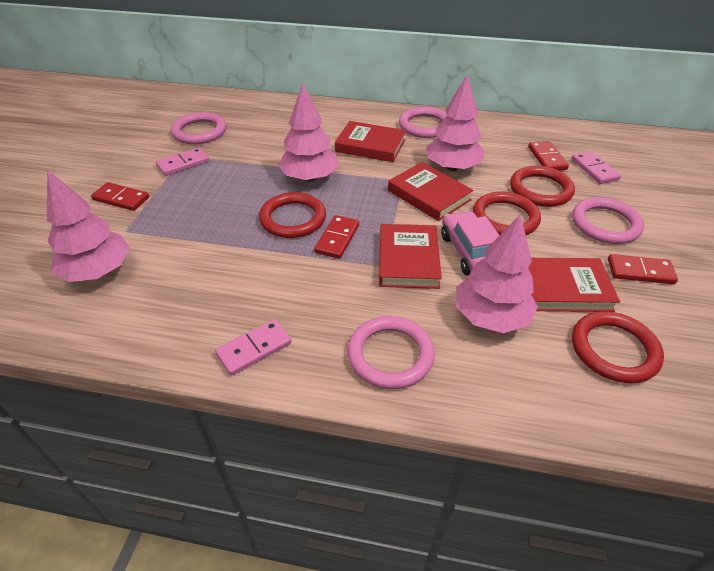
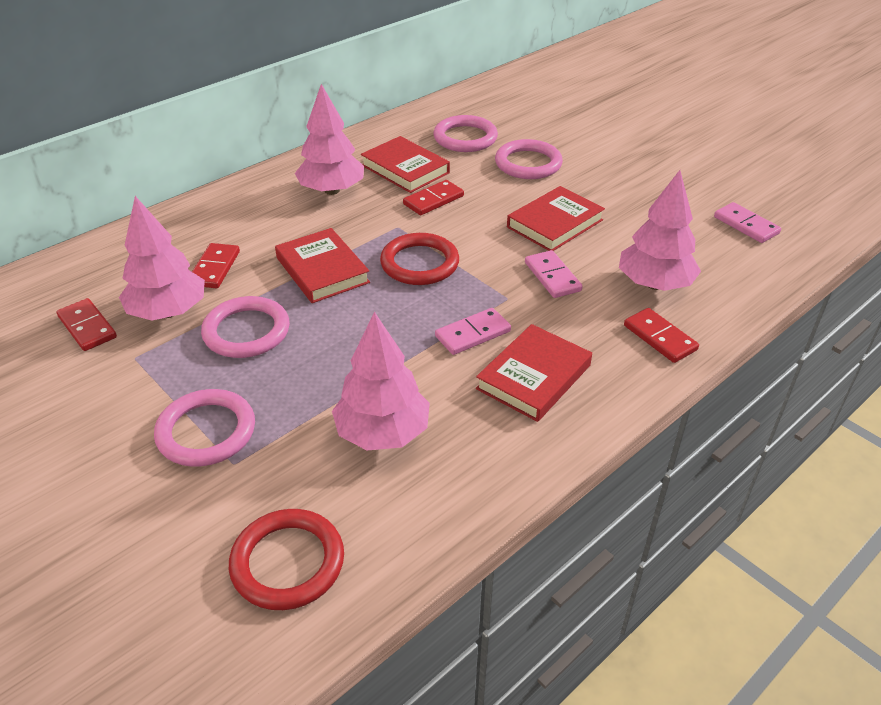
pink car: [441,211,500,276] = 1 -> none = 0
red ring: [259,192,326,238] [473,192,541,235] [510,166,575,207] [572,311,664,383] = 4 -> [229,509,344,610] [380,233,459,285] = 2

